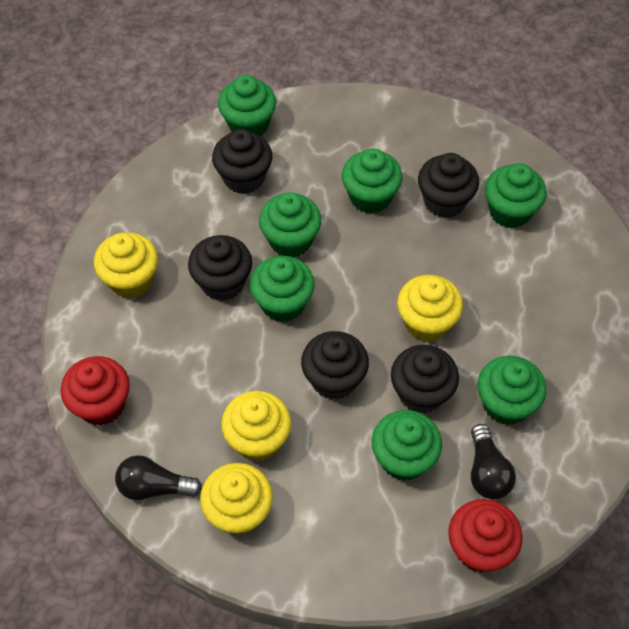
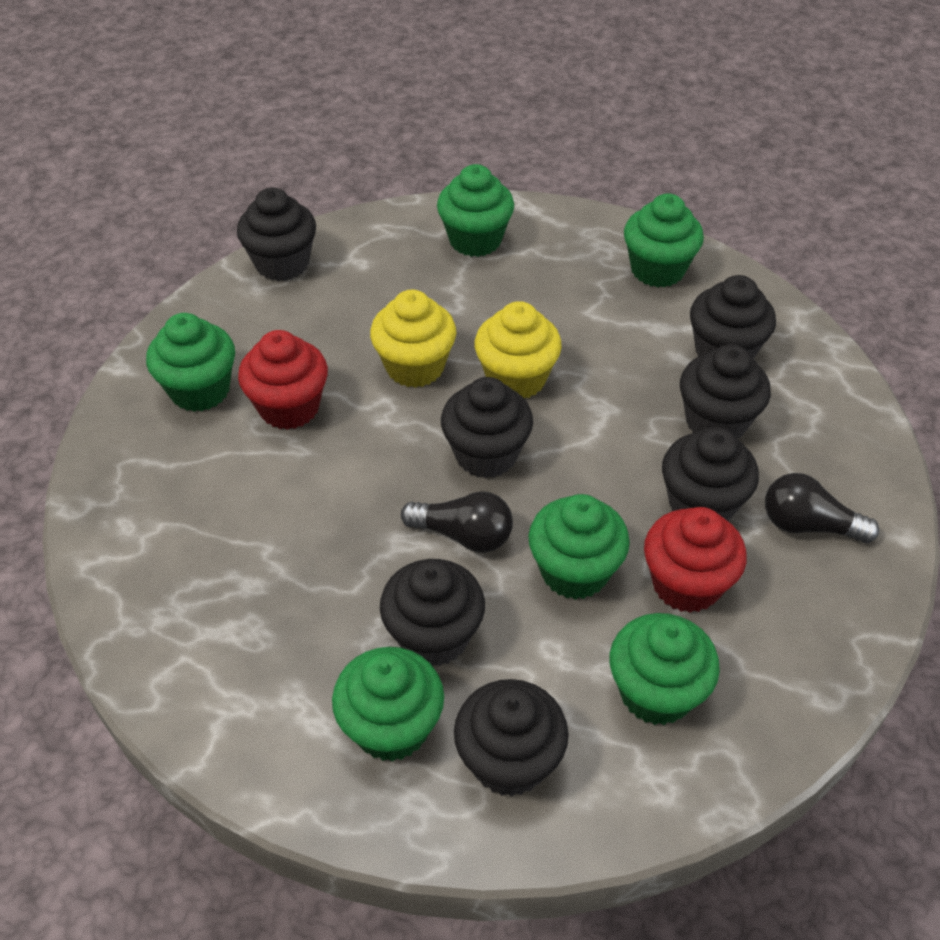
black cupcake: [188,235,252,301] [212,129,273,194] [301,331,369,400] [391,345,459,414] [418,153,479,218] = 5 -> [237,187,316,281] [380,559,485,667] [441,377,533,478] [454,679,569,797] [662,427,759,521] [680,344,771,438] [690,275,776,359] = 7
green cupcake: [218,75,276,136] [250,256,315,322] [259,192,321,257] [342,148,403,214] [372,410,442,481] [478,356,546,425] [485,163,547,229] = 7 -> [146,313,235,412] [332,647,444,762] [437,164,514,257] [528,494,630,600] [610,613,720,725] [624,194,704,288] = 6
yellow cupcake: [94,232,158,298] [200,463,273,535] [221,391,291,461] [397,275,463,342] = 4 -> [370,290,456,388] [475,301,562,398] = 2

